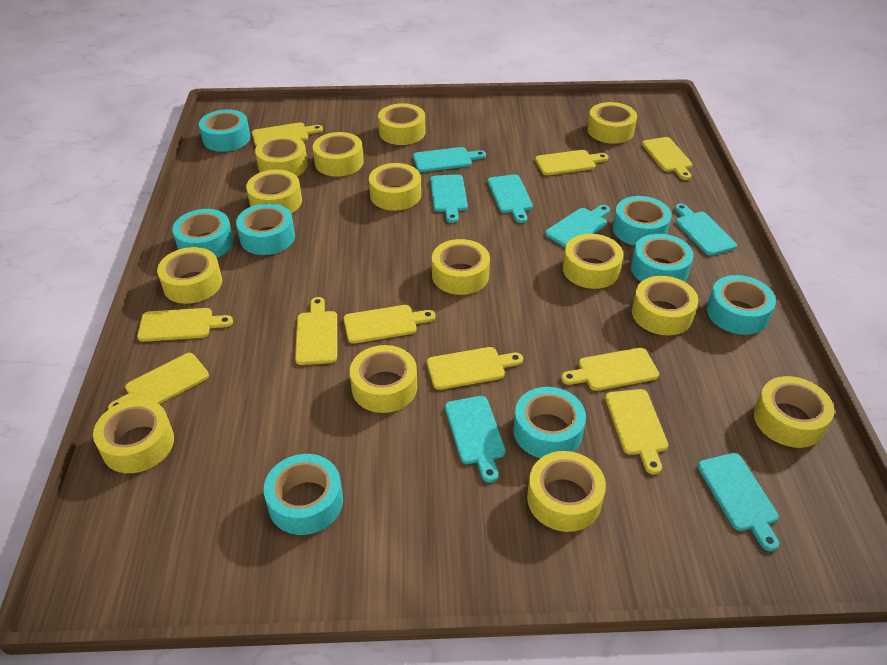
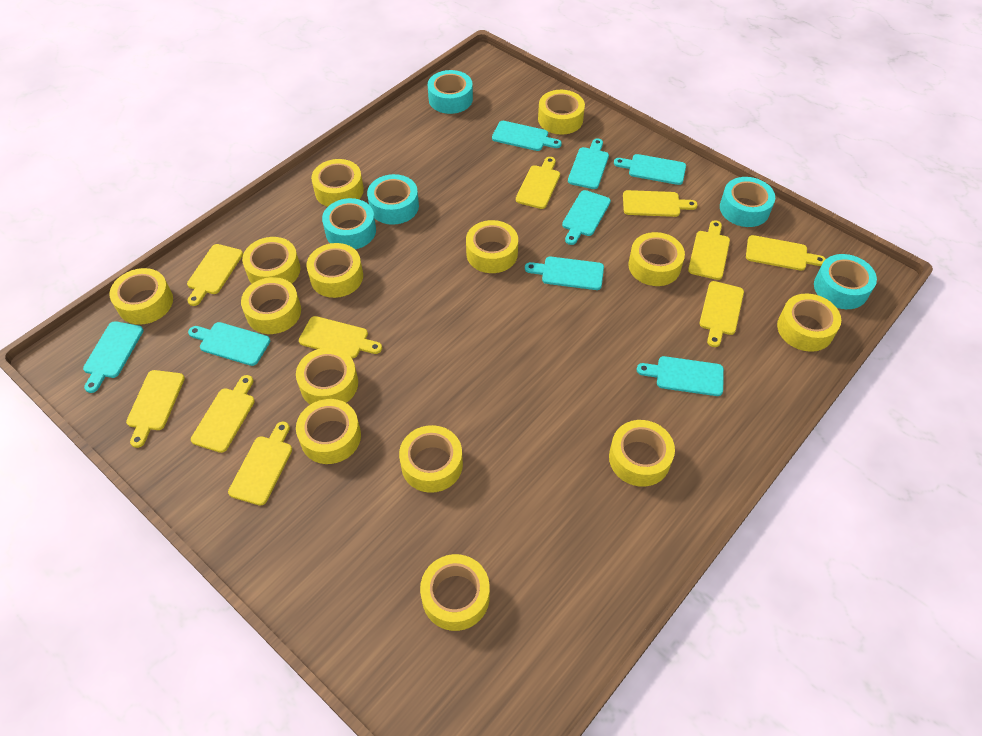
turquoise cutting board: [413,147,486,172] [430,174,468,223] [445,396,506,482] [488,175,533,223] [545,205,610,247] [675,203,737,256] [698,453,779,551] = 7 -> [83,321,143,393] [188,322,270,366] [492,121,562,151] [525,257,604,290] [562,190,611,245] [568,139,609,189] [614,154,686,185] [637,356,724,396] = 8
turquoise tape: [172,209,234,258] [199,109,250,152] [236,203,295,255] [264,454,343,535] [513,387,586,458] [613,196,672,246] [631,234,694,282] [707,275,776,335] = 8 -> [322,198,376,249] [367,174,419,225] [428,70,473,114] [720,177,775,227] [814,254,877,309] = 5

